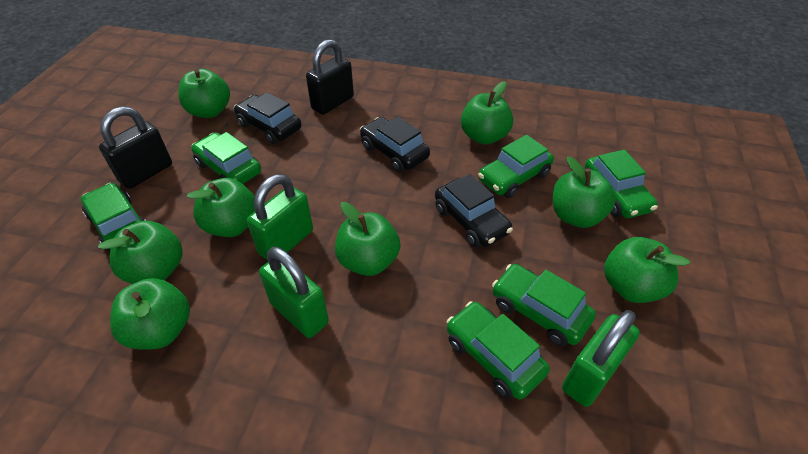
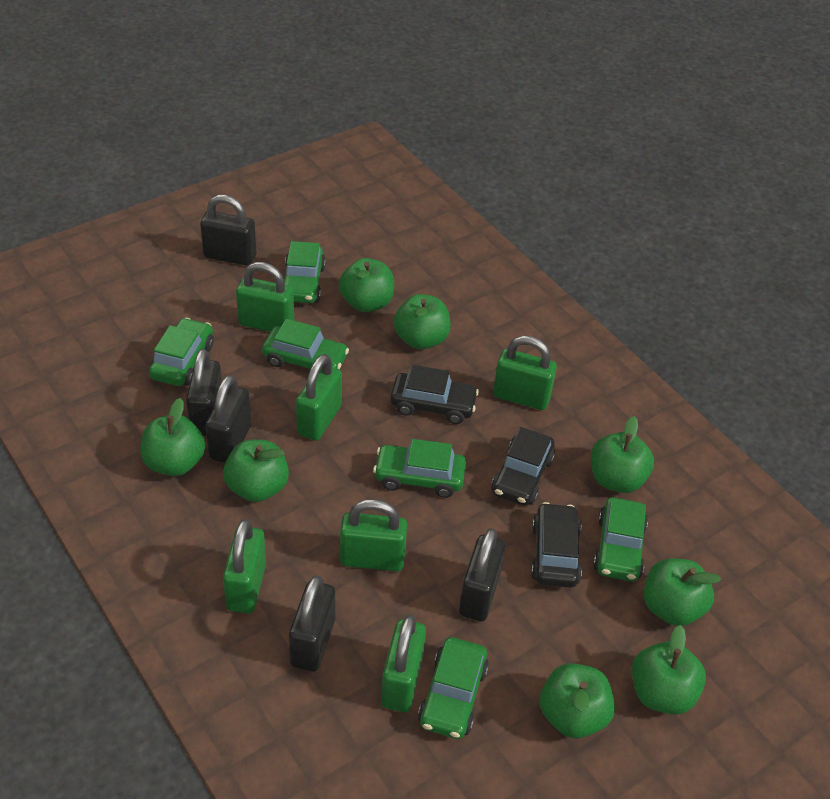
black padlock: [99,106,172,189] [306,39,354,115] = 2 -> [186,349,222,436] [200,195,257,266] [205,375,252,463] [289,575,335,672] [459,528,506,622] = 5
green padlock: [247,174,313,260] [259,247,329,338] [562,310,640,407] = 3 -> [223,519,266,613] [236,262,294,332] [296,354,342,441] [340,499,407,571] [381,615,426,712] [493,336,557,410] = 6

